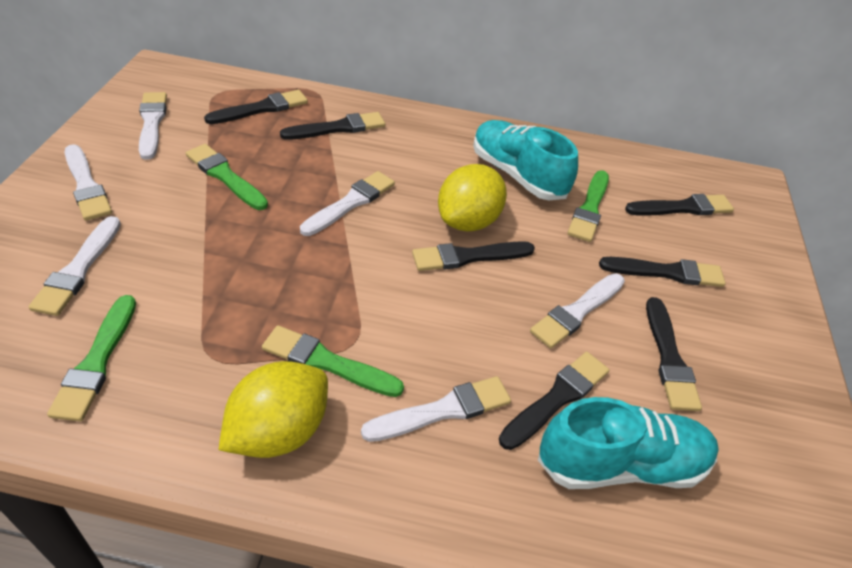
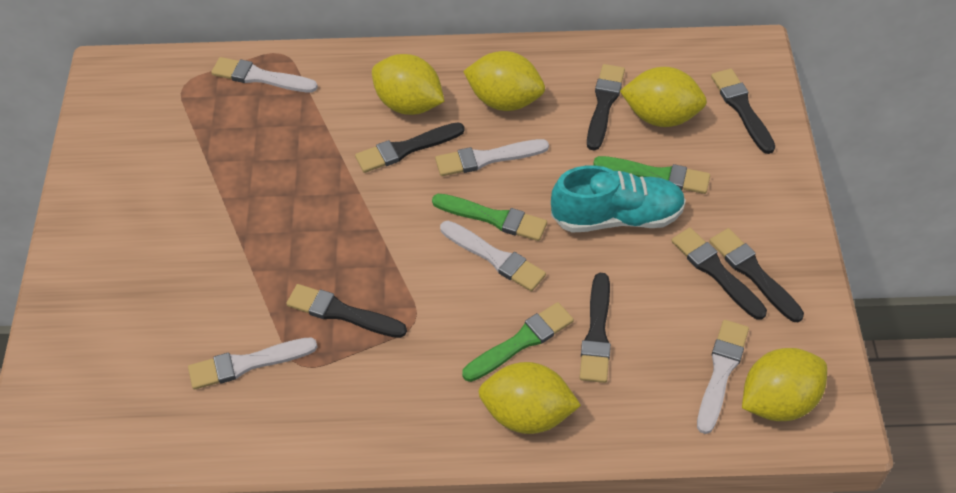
green brush: [47,295,136,421] [186,144,268,210] [262,325,404,397] [567,170,609,242] = 4 -> [432,194,547,241] [462,302,574,382] [593,156,710,194] = 3
turquoise shoe: [473,120,578,200] [538,397,719,489] = 2 -> [551,165,686,233] = 1
white brush: [28,216,121,316] [65,144,112,221] [139,92,167,160] [300,171,395,236] [361,376,511,442] [530,273,625,348] = 6 -> [188,337,317,390] [211,57,318,92] [435,139,549,176] [440,221,546,291] [697,320,749,434] = 5
yellow lemon: [219,361,328,458] [438,164,507,232] = 2 -> [372,54,445,115] [463,51,545,111] [478,362,581,434] [620,67,707,127] [742,348,827,421] = 5

